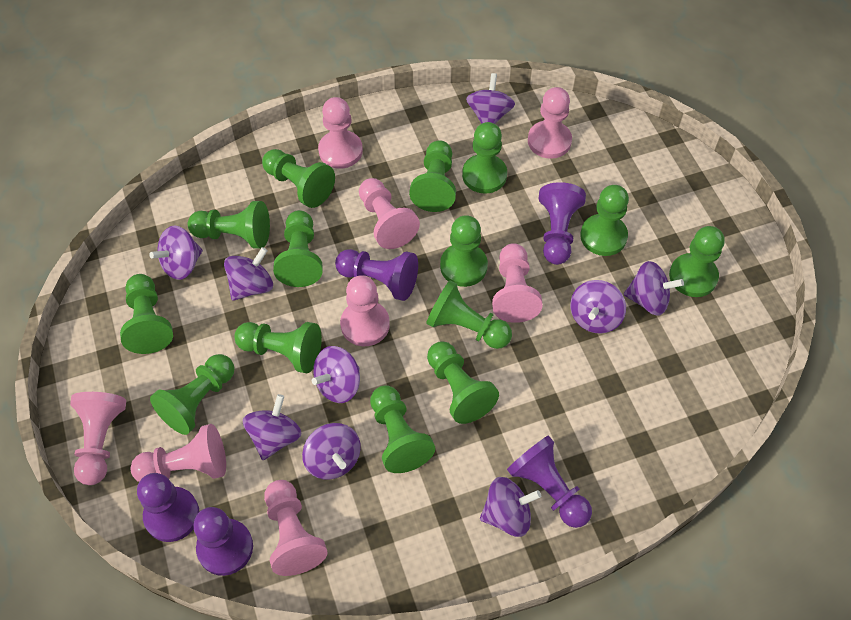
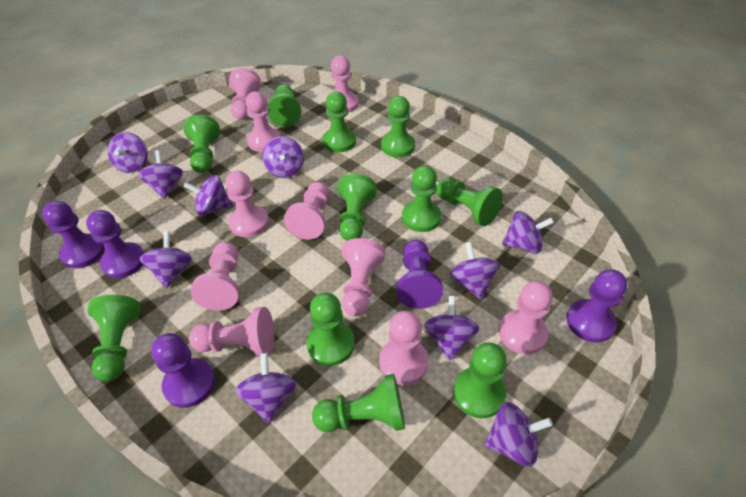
green pawn: [120,274,173,354] [150,354,235,435] [188,201,270,249] [234,322,322,373] [262,149,335,208] [273,210,323,287] [370,385,435,473] [409,140,456,212] [426,280,512,349] [427,341,499,424] [440,215,488,287] [462,122,507,194] [580,185,629,256] [669,226,725,297] = 14 -> [87,295,141,382] [184,115,220,173] [268,84,301,127] [306,293,355,366] [312,374,405,432] [322,92,356,152] [338,174,377,241] [381,96,415,157] [402,165,441,232] [436,178,503,226] [453,342,507,418] = 11
pink pawn: [70,392,126,485] [131,424,226,482] [264,480,328,576] [318,97,363,169] [340,275,390,346] [359,178,420,249] [492,243,543,323] [528,87,572,159] = 8 -> [189,307,275,357] [191,242,239,311] [225,171,269,237] [229,68,261,120] [245,91,281,152] [284,182,329,240] [331,55,359,113] [341,238,385,317] [379,311,429,385] [499,281,553,354] = 10
purple spinning top: [149,226,203,280] [224,247,273,301] [243,394,301,460] [302,423,361,479] [312,346,360,403] [466,73,515,124] [480,477,541,537] [570,280,626,334] [624,261,684,316] = 9 -> [108,132,148,173] [138,150,183,199] [140,231,192,288] [183,175,233,215] [235,353,296,424] [262,136,304,178] [424,296,479,361] [450,242,500,300] [484,402,553,467] [502,211,554,254] = 10

